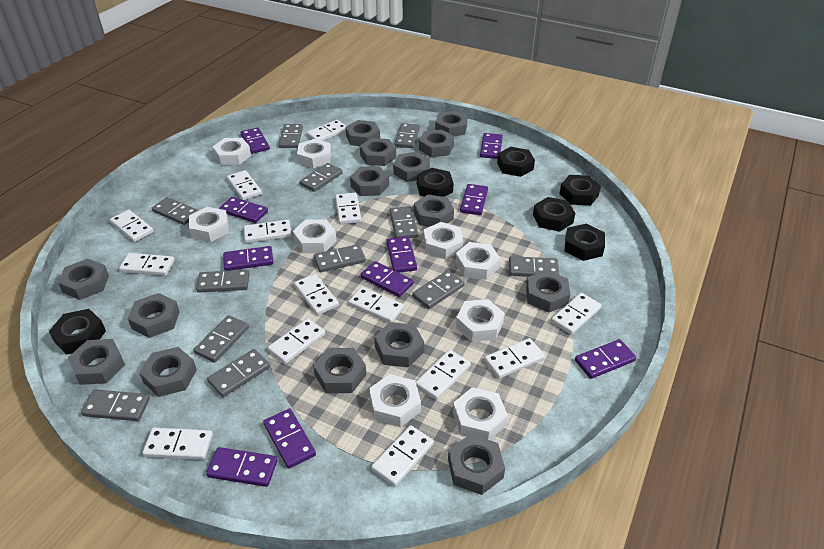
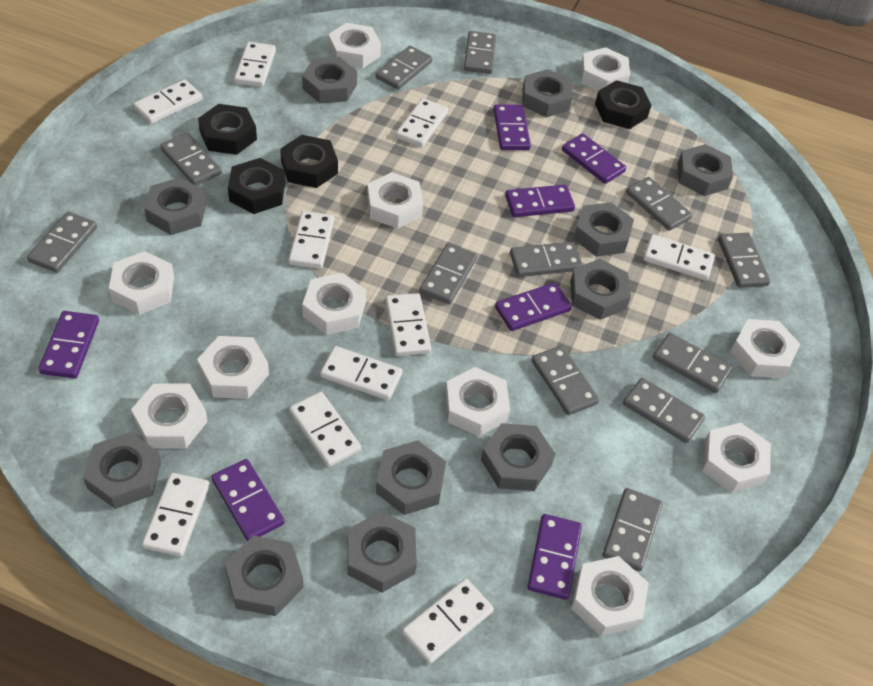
black nut: [49,309,106,355] [417,168,453,197] [497,147,535,177] [533,197,575,232] [559,175,601,205] [565,224,605,261] = 6 -> [198,104,257,155] [228,158,285,214] [280,135,338,188] [595,80,651,129] = 4
grey nut: [58,259,109,300] [68,339,125,385] [128,293,180,338] [139,347,197,397] [313,348,366,393] [345,120,380,146] [350,166,389,196] [360,138,396,166] [374,322,424,367] [393,152,430,182] [414,195,454,227] [419,129,454,157] [435,111,468,137] [448,434,505,495] [526,270,570,313] = 15 -> [83,432,161,509] [144,177,206,235] [225,535,304,616] [302,57,357,103] [348,511,417,593] [376,440,446,515] [481,423,555,491] [523,69,572,118] [570,259,631,320] [574,202,634,257] [677,144,733,196] = 11
purple domino: [206,447,278,487] [219,197,268,223] [223,246,273,271] [241,128,270,154] [263,408,316,469] [360,261,414,297] [386,236,417,273] [460,184,488,215] [480,133,503,159] [575,339,636,379] = 10 -> [38,311,99,379] [212,459,285,541] [493,104,531,150] [495,282,572,331] [505,185,575,217] [527,514,582,600] [562,133,626,184] = 7
white domino: [110,210,154,242] [119,253,175,276] [142,427,213,460] [227,170,262,200] [243,220,292,243] [268,318,325,364] [294,274,339,315] [307,120,346,141] [335,193,361,224] [348,287,404,323] [371,425,434,486] [416,350,471,400] [484,338,545,379] [551,293,602,335] = 14 -> [133,79,203,124] [142,473,210,556] [234,42,276,87] [288,211,334,269] [289,392,361,467] [320,346,402,400] [385,293,431,356] [396,98,448,148] [402,578,494,664] [643,234,715,280] = 10
white nut: [189,207,229,242] [213,138,251,165] [293,219,337,253] [297,139,331,168] [369,374,421,427] [424,222,463,259] [453,387,508,440] [455,242,500,280] [456,299,504,342] = 9 -> [109,251,174,315] [131,383,208,448] [197,336,269,399] [302,273,366,335] [328,23,381,68] [367,172,423,229] [445,367,510,437] [571,556,649,636] [580,47,630,91] [702,423,771,493] [730,319,801,378] = 11

